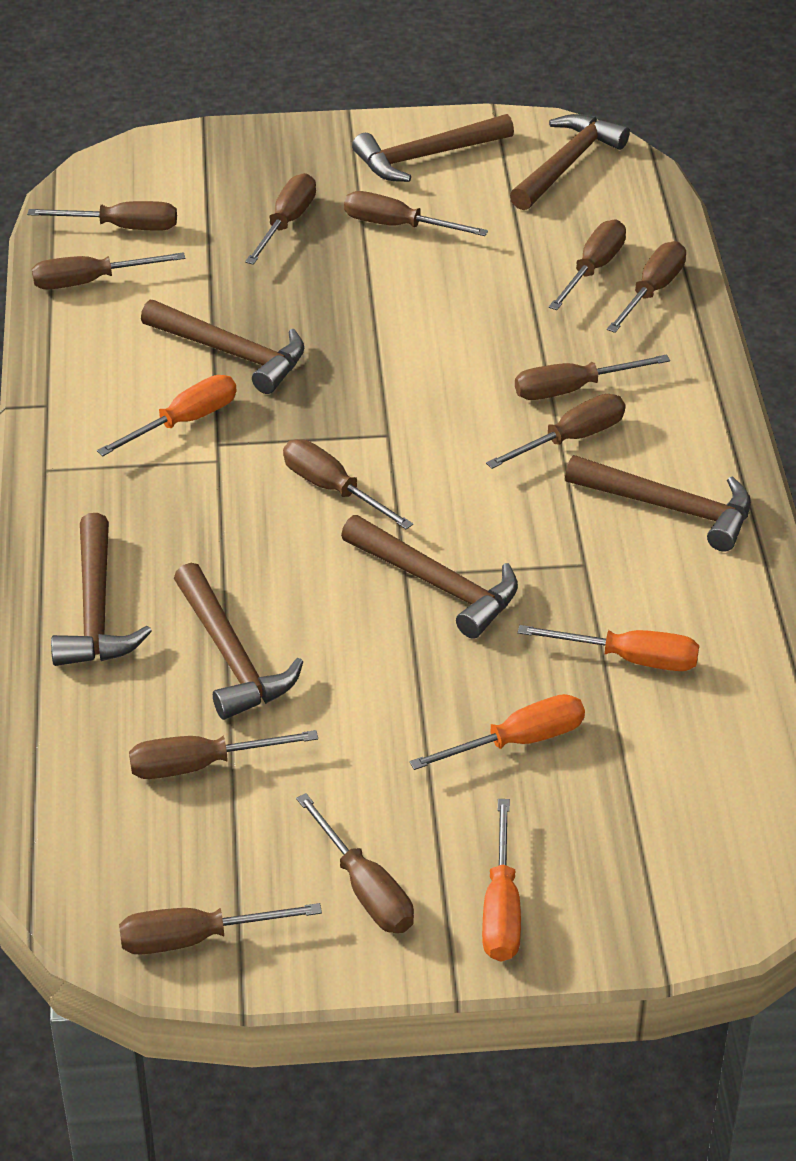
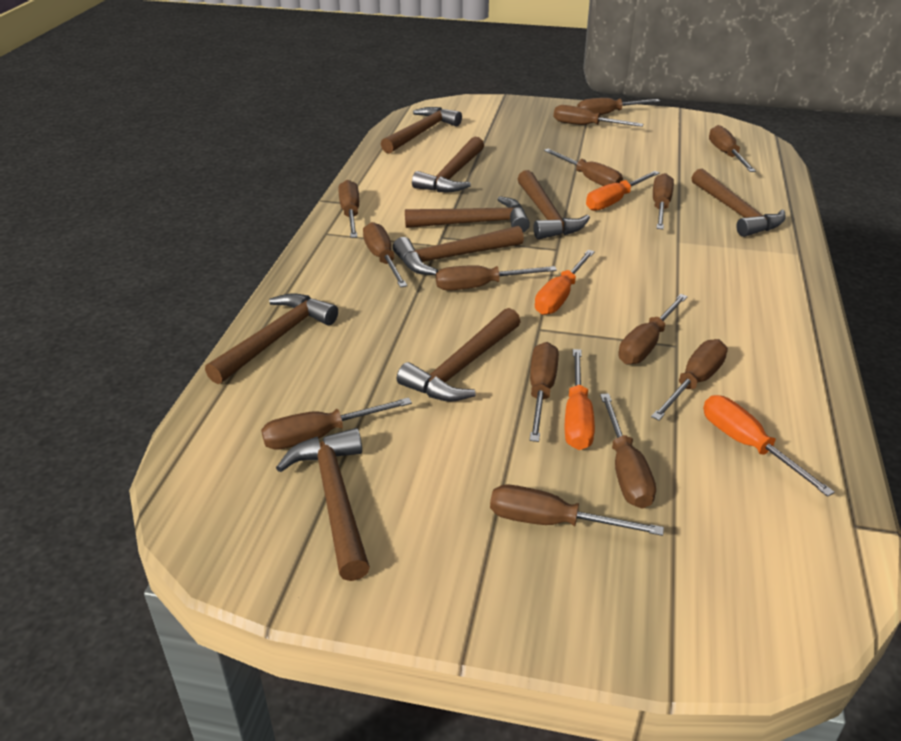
brown hammer: [51,513,152,666] [141,300,304,394] [174,563,303,720] [341,515,518,639] [352,114,514,182] [510,114,630,210] [565,455,751,552] = 7 -> [205,293,338,384] [276,428,370,581] [381,107,462,154] [393,226,524,275] [397,308,521,402] [405,196,530,232] [412,137,484,192] [518,170,590,239] [692,168,786,237] = 9
brown screwdriver: [27,201,177,231] [32,252,185,290] [119,903,322,955] [129,730,318,779] [245,173,316,265] [283,439,413,529] [296,793,414,933] [344,191,488,236] [486,394,625,469] [515,354,670,400] [549,220,626,310] [607,241,686,333] = 12 -> [261,397,412,450] [338,180,359,238] [363,222,407,288] [436,265,557,291] [490,485,664,536] [529,342,559,442] [544,149,623,186] [554,105,643,127] [577,98,660,115] [600,393,656,509] [618,294,688,365] [651,339,728,421] [653,173,674,229] [709,125,756,172] = 14

